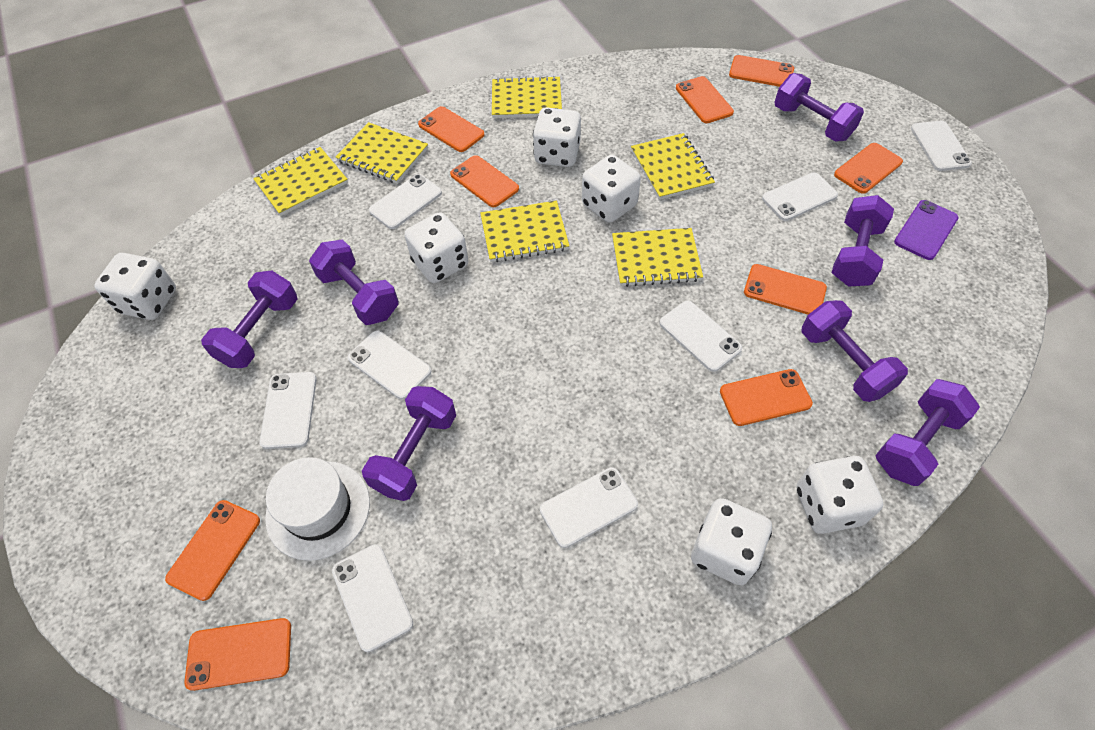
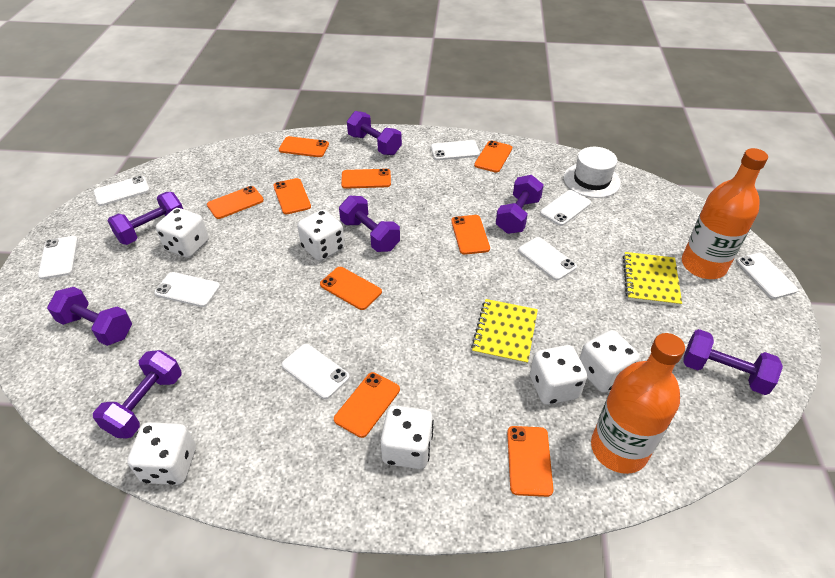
orange bottle: none = 0 -> [591,333,685,474] [682,148,768,279] = 2
purple phone: [894,200,959,260] = 1 -> none = 0
yellow notebook: [253,147,348,216] [336,122,428,184] [480,201,569,262] [492,76,562,118] [612,228,703,287] [631,133,715,200] = 6 -> [471,299,538,365] [623,252,682,306] = 2

